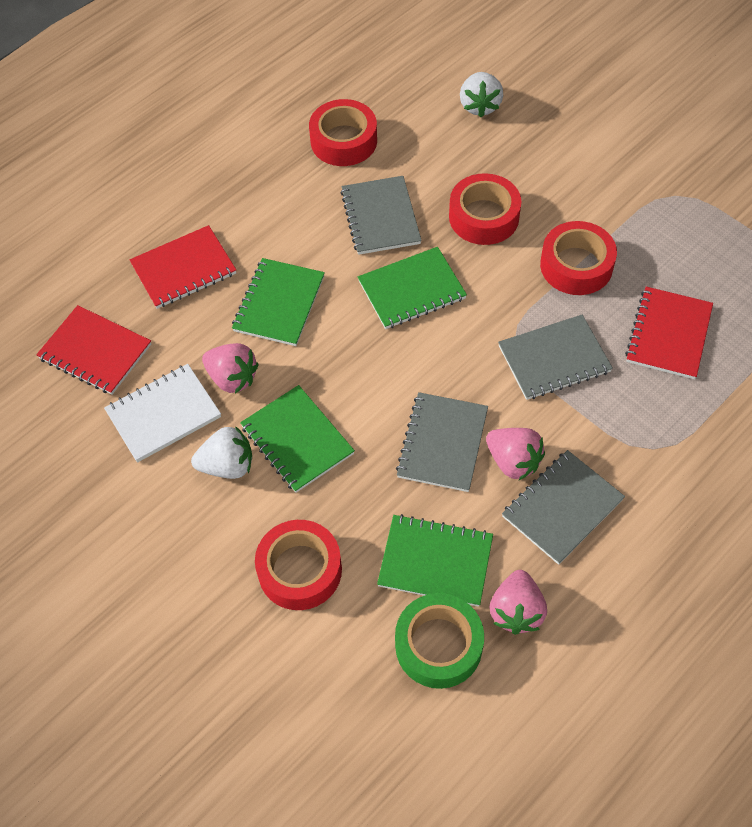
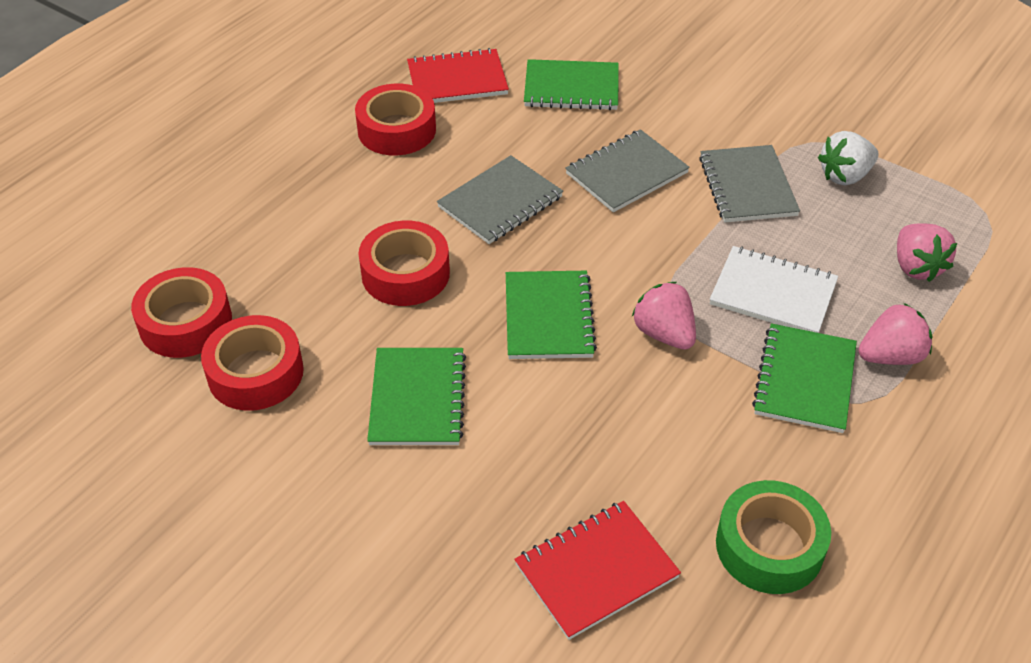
grey notebook: [341,176,422,255] [396,392,488,492] [498,315,613,400] [502,450,625,565] = 4 -> [437,155,563,244] [565,129,690,213] [699,145,800,222] = 3
red notebook: [36,305,151,394] [129,225,236,309] [625,286,713,379] = 3 -> [407,48,509,103] [514,501,681,640] = 2
white strawberry: [191,426,252,479] [460,72,503,117] = 2 -> [818,131,878,185] = 1

